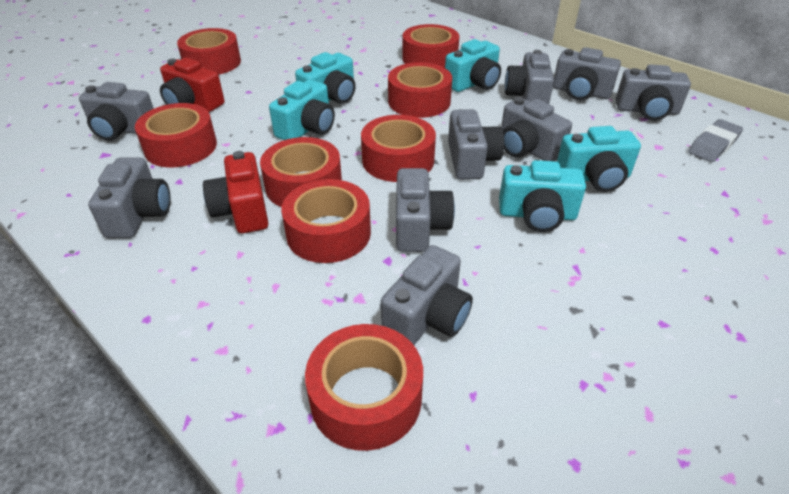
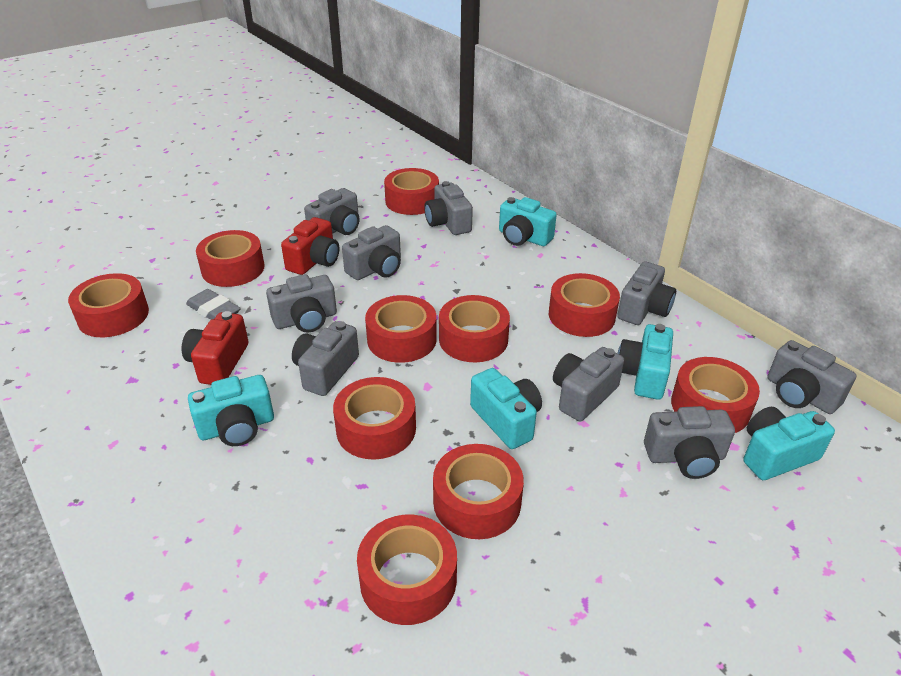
red tape: [135,103,217,168] [177,28,241,75] [260,137,342,207] [281,179,371,263] [305,324,423,451] [361,115,436,182] [388,62,452,118] [402,24,460,68] = 8 -> [68,273,149,337] [196,230,265,287] [333,377,416,460] [357,515,457,625] [365,295,437,363] [384,168,439,215] [433,444,524,539] [439,295,510,362] [549,273,620,337] [671,357,760,433] = 10

